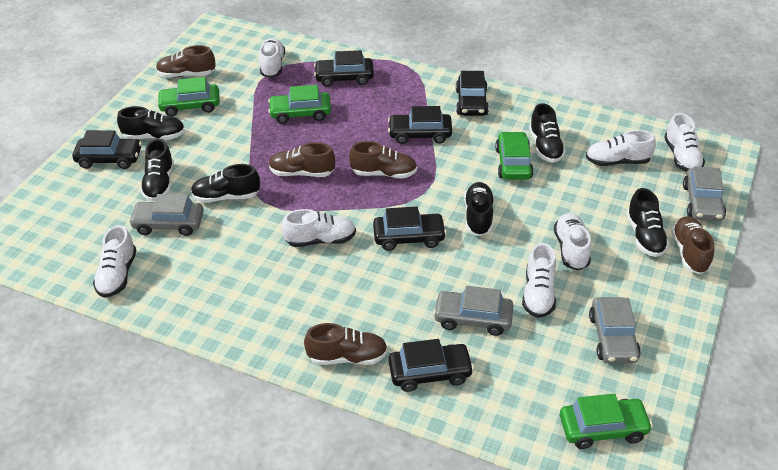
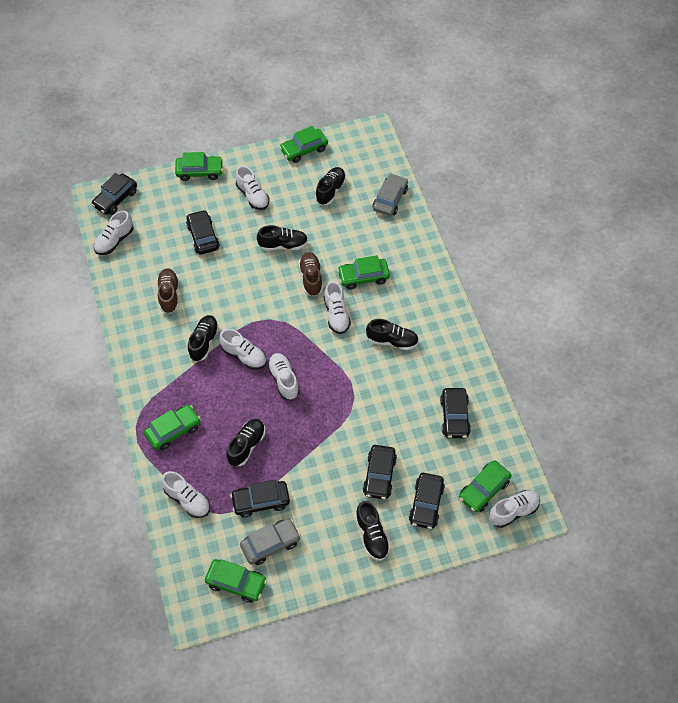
brown shoe: [156,45,216,78] [269,142,335,177] [304,323,388,365] [349,141,417,178] [671,216,714,274] = 5 -> [157,268,179,314] [298,252,323,296] = 2
green car: [157,77,220,116] [268,85,331,124] [495,131,534,180] [560,394,653,449] = 4 -> [144,405,201,450] [175,152,223,181] [205,559,267,603] [279,126,328,163] [337,255,390,290] [459,460,511,513] = 6
grey car: [129,194,204,236] [433,286,514,336] [589,297,641,363] [683,166,726,221] = 4 -> [240,518,301,565] [373,173,408,216] = 2

